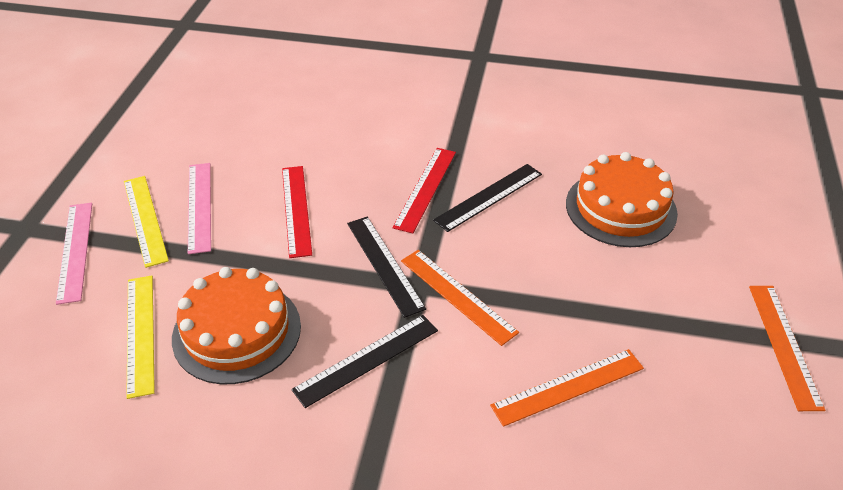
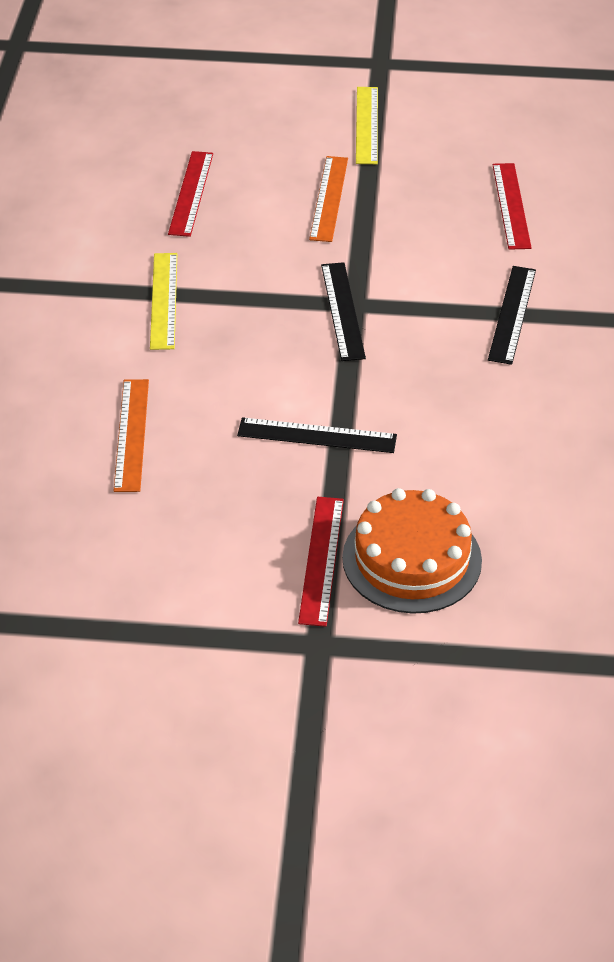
orange cake: [172,267,301,384] [566,152,678,247] = 2 -> [342,488,482,614] = 1
orange ruler: [401,250,519,346] [490,349,644,427] [749,286,825,411] = 3 -> [114,379,149,492] [309,156,348,242] = 2
pink ruler: [56,203,92,305] [188,163,211,254] = 2 -> none = 0
red ruler: [282,166,312,258] [392,148,456,233] = 2 -> [168,151,213,237] [298,497,344,627] [492,163,532,250] = 3

